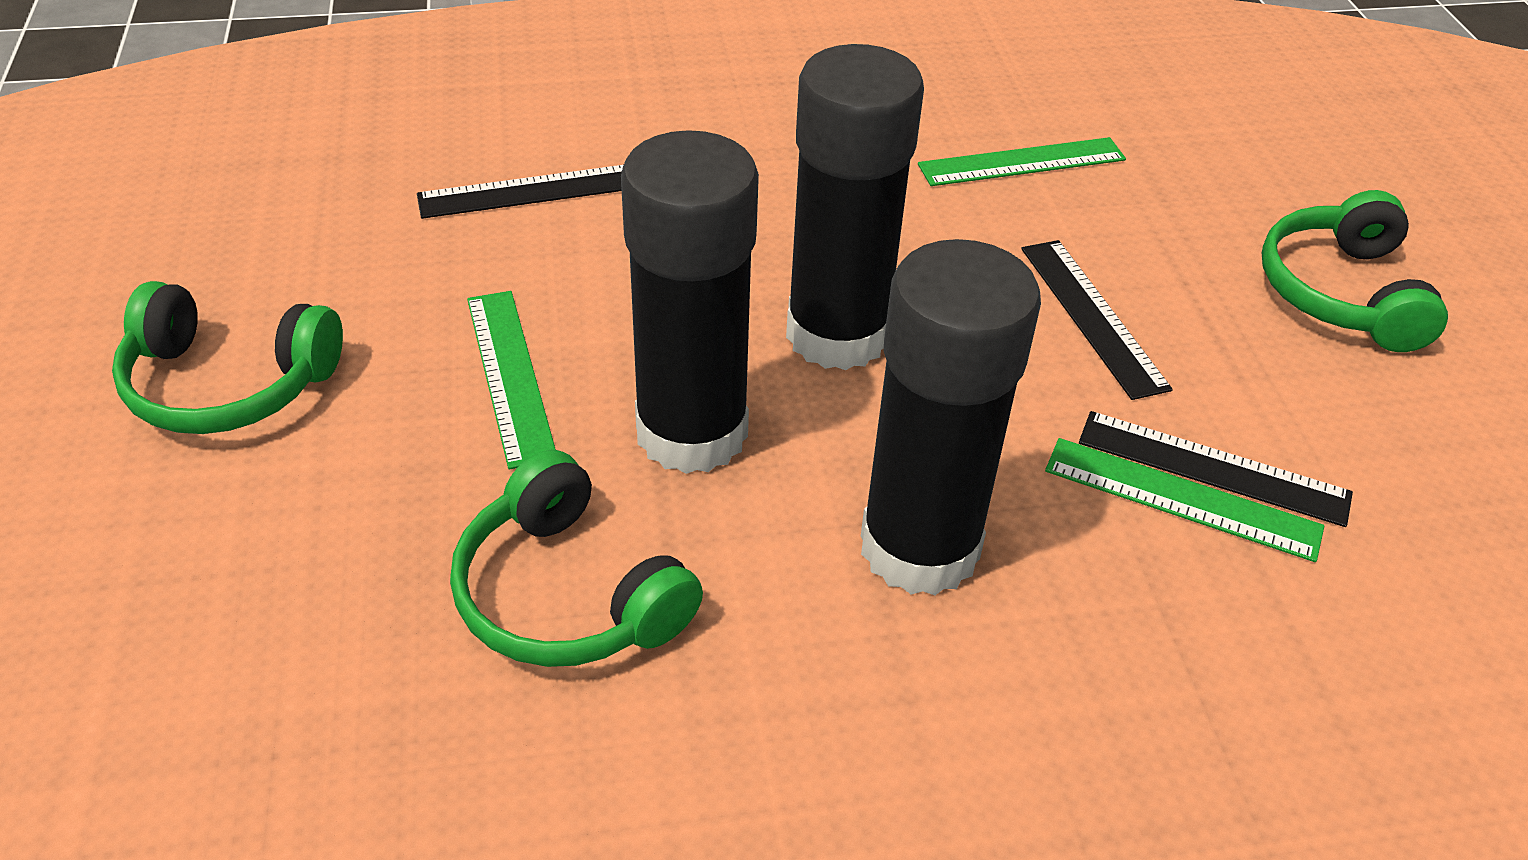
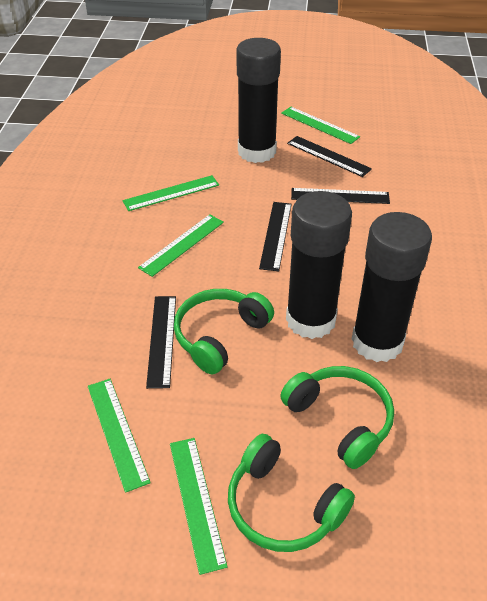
black ruler: [417,165,623,219] [1021,240,1173,400] [1079,411,1353,527] = 3 -> [146,296,176,389] [259,202,292,271] [287,136,372,177] [291,188,390,204] = 4
green ruler: [467,291,556,470] [918,137,1126,186] [1045,438,1324,562] = 3 -> [88,379,151,493] [122,175,219,211] [138,214,224,277] [170,438,228,575] [281,107,360,144] = 5

